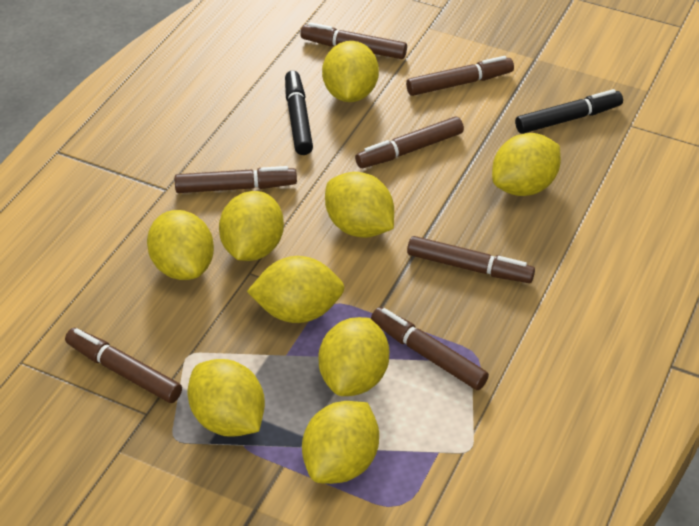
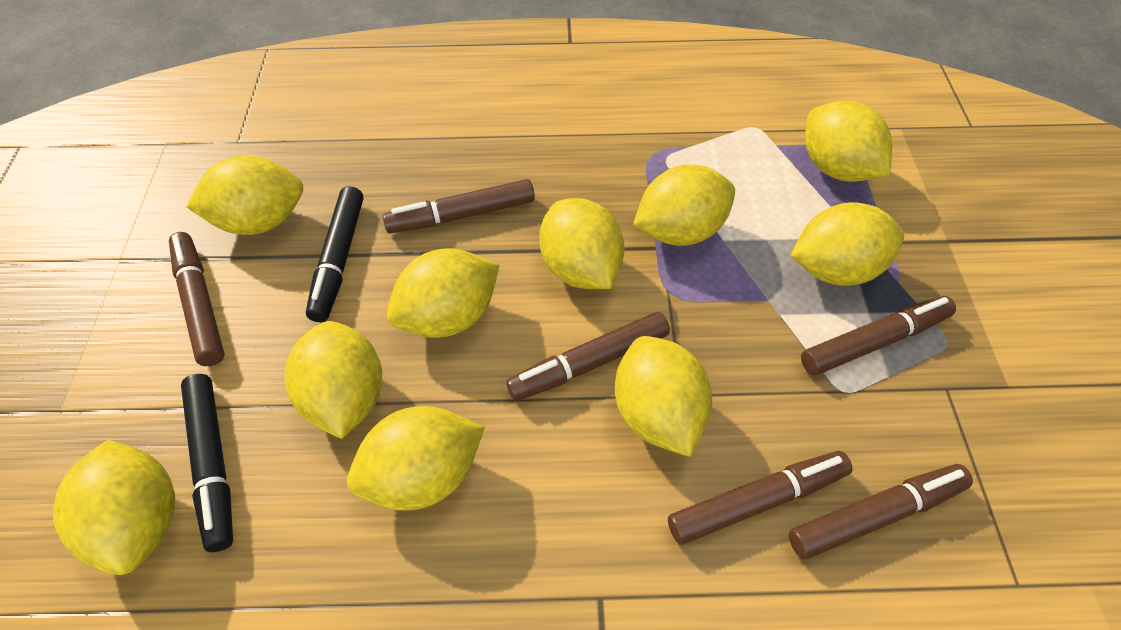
brown marker: [65,328,182,403] [175,166,297,193] [300,22,407,59] [355,117,464,168] [371,307,489,390] [406,56,514,96] [407,236,535,283] = 7 -> [169,232,225,366] [383,179,535,233] [506,312,670,401] [668,451,852,545] [789,464,973,560] [801,296,956,375] = 6
yellow lemon: [147,210,214,280] [187,359,265,437] [219,191,284,261] [247,256,345,323] [302,401,379,484] [319,317,389,396] [322,41,379,102] [325,172,394,238] [492,133,561,196] = 9 -> [53,440,175,575] [186,155,303,235] [285,321,382,439] [347,406,485,511] [387,248,499,338] [539,198,625,289] [615,336,712,457] [633,164,735,246] [791,202,904,286] [805,101,892,182] = 10

